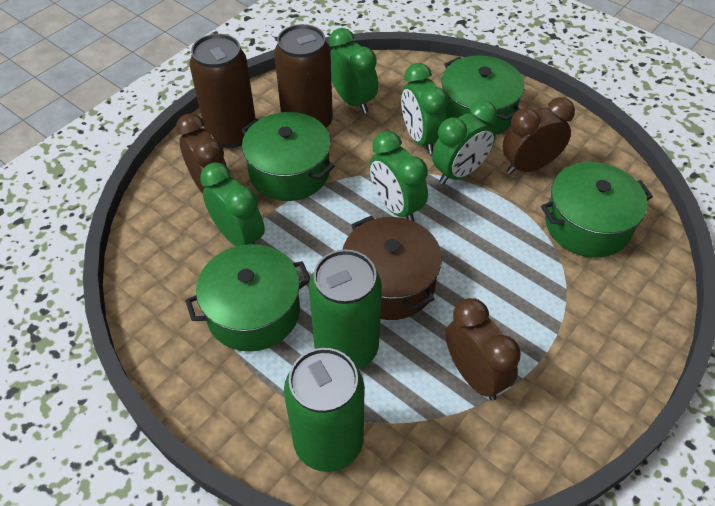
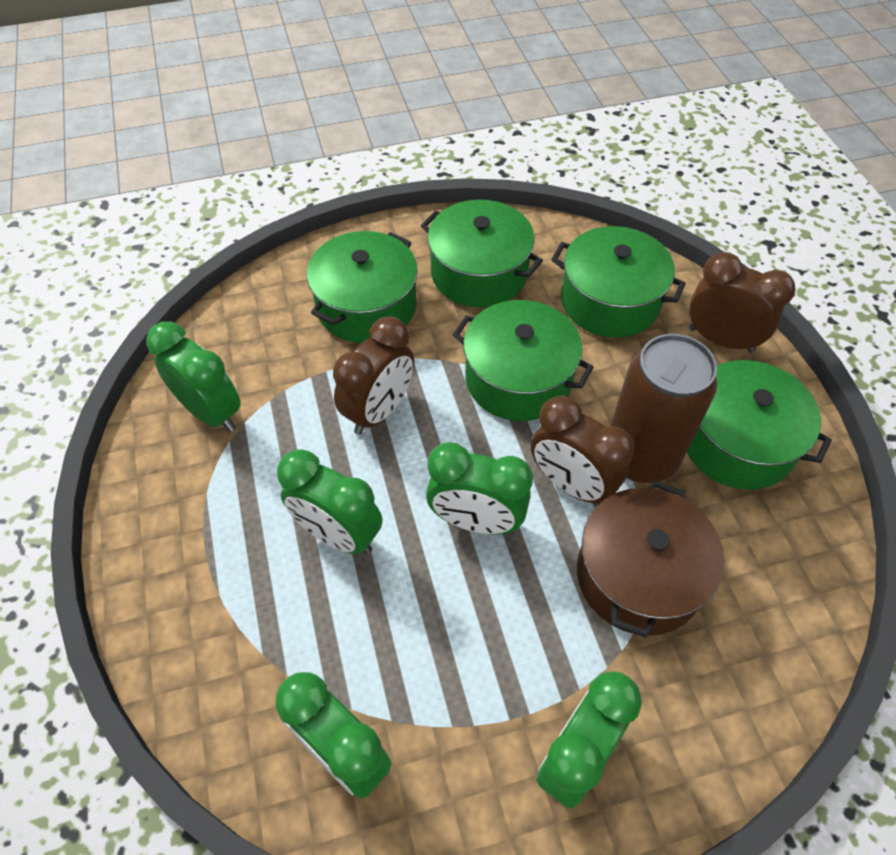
brown can: [189,34,256,148] [274,24,333,128] = 2 -> [610,334,717,483] = 1
green can: [284,348,365,472] [309,250,382,369] = 2 -> none = 0
green pot: [185,244,310,352] [241,112,334,201] [442,55,524,135] [541,162,653,258] = 4 -> [307,231,418,343] [421,200,543,308] [453,300,593,421] [551,226,686,338] [687,360,832,490] = 5

